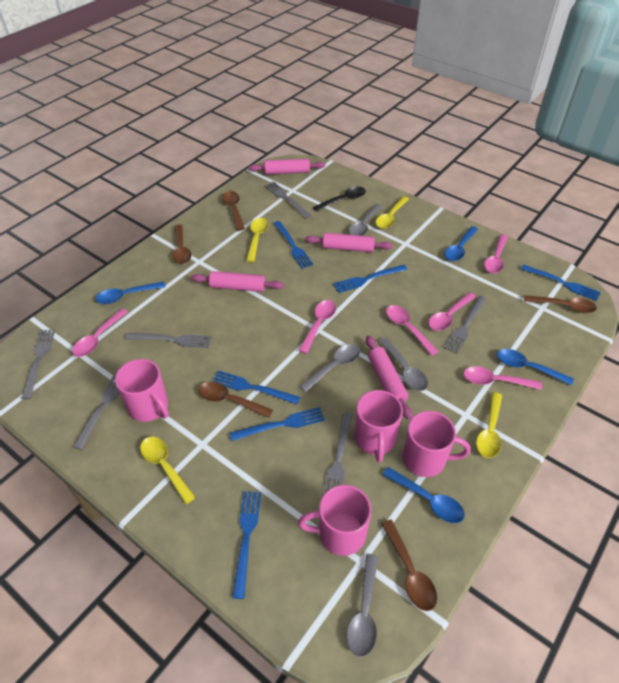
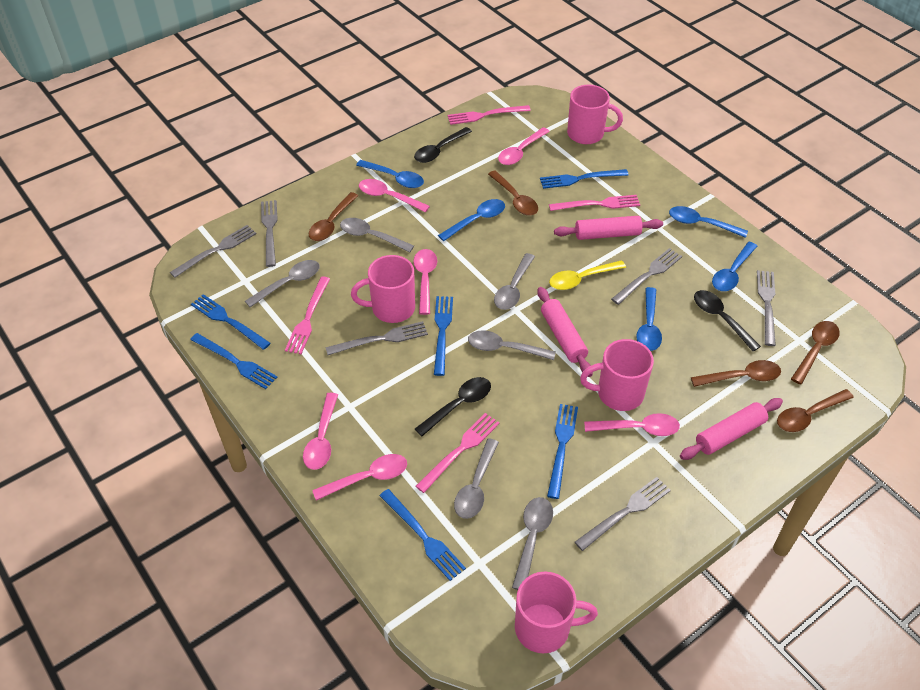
black spoon: [313,187,366,211] = 1 -> [414,127,472,163] [415,377,491,436] [694,290,761,351] = 3
blue spoon: [96,282,166,304] [383,467,465,523] [444,226,478,261] [497,349,574,386] = 4 -> [356,160,424,188] [438,199,505,241] [636,287,662,351] [669,206,748,238] [712,242,757,291] = 5
grey spoon: [299,344,360,392] [346,554,378,657] [348,204,382,236] [379,338,428,391] = 4 -> [245,260,320,307] [340,218,414,252] [454,438,499,519] [468,330,556,360] [494,253,535,310] [512,497,553,590] = 6
pink fork: none = 0 -> [285,276,330,354] [415,413,500,493] [448,105,531,125] [549,195,640,211] = 4
pink rolling pin: [191,271,284,292] [249,159,325,175] [305,233,393,252] [366,335,412,419] = 4 -> [537,287,593,377] [554,216,663,240] [680,398,783,460] = 3
yellow spoon: [140,437,196,504] [246,218,268,262] [376,197,409,229] [476,392,502,458] = 4 -> [549,260,626,290] = 1

